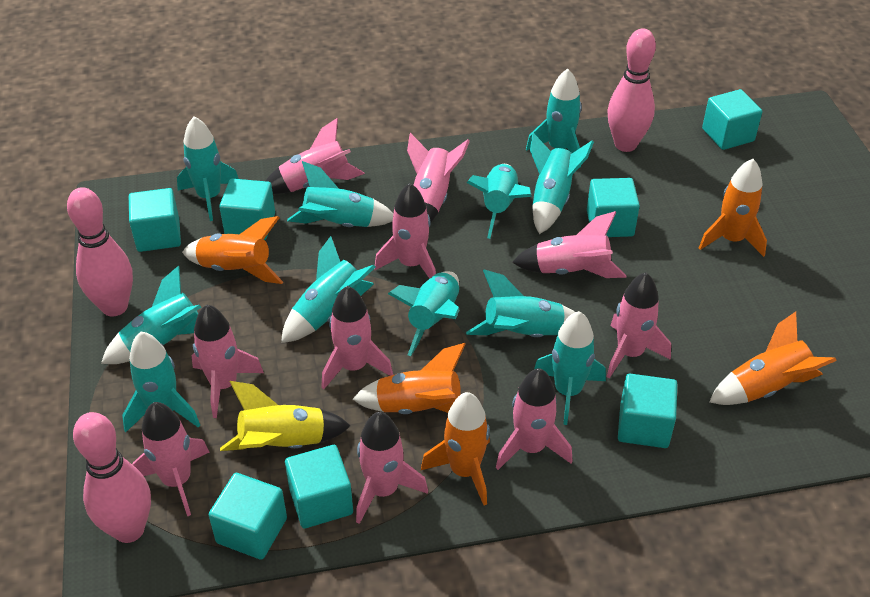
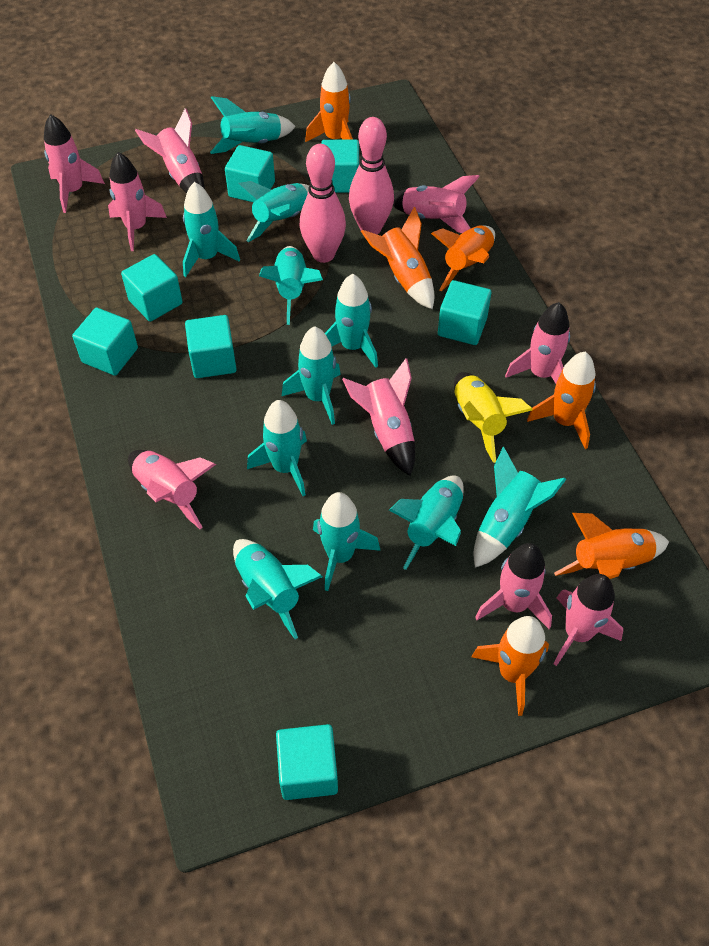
orange rocket: [182,216,283,284] [353,343,465,414] [421,392,490,505] [699,159,767,257] [709,312,837,405] = 5 -> [305,62,353,142] [361,207,434,310] [431,225,495,291] [472,616,549,716] [527,352,596,449] [554,513,669,579] = 6
pink bowling pin: [67,187,133,316] [73,412,151,543] [608,28,656,152] = 3 -> [300,144,346,263] [349,117,394,235] = 2
pink rocket: [132,402,209,516] [191,304,264,418] [266,118,365,194] [321,286,393,390] [356,412,428,524] [374,183,436,279] [407,133,470,224] [496,368,572,470] [512,211,627,278] [607,272,671,379] = 10 -> [44,114,105,213] [108,152,167,251] [128,450,216,529] [135,108,205,193] [342,358,415,475] [393,175,480,233] [475,543,552,629] [505,302,570,384] [554,574,623,666] = 9

